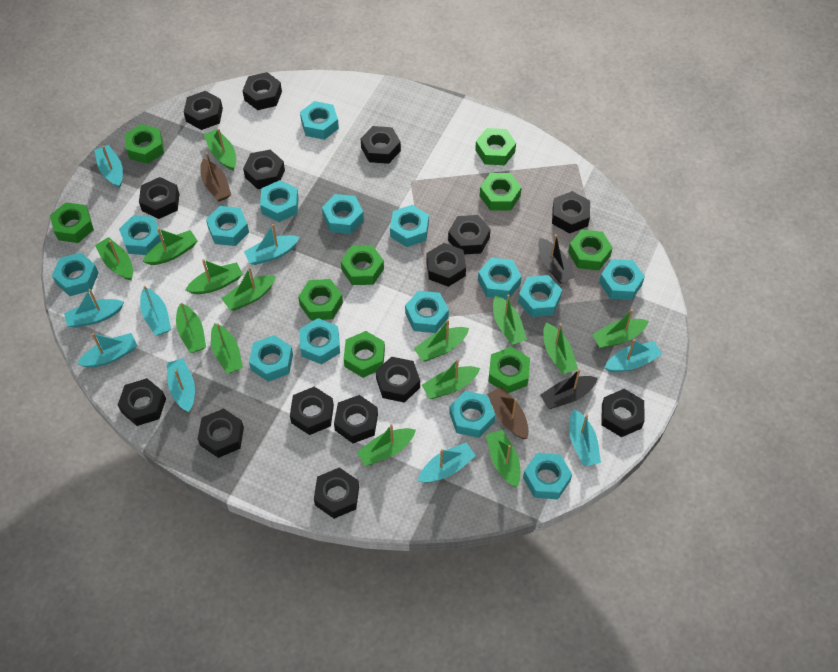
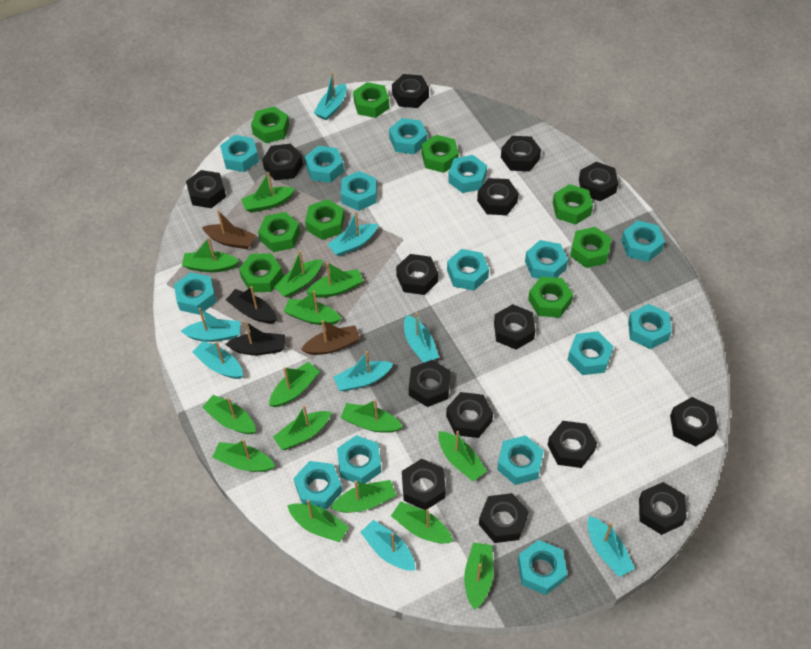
green boat: [95,237,133,280] [143,228,198,265] [176,303,206,353] [186,259,243,294] [204,129,236,171] [211,323,243,374] [222,267,276,311] [357,424,416,466] [414,319,469,362] [422,359,480,399] [486,430,520,487] [493,295,527,345] [543,323,578,374] [592,309,649,348] = 14 -> [182,238,239,272] [202,395,256,434] [213,439,275,472] [241,172,295,213] [269,362,320,407] [273,405,331,450] [274,251,323,297] [284,291,341,325] [287,500,349,542] [306,262,363,298] [331,480,396,513] [340,399,403,433] [391,502,453,543] [439,431,487,481] [464,542,494,610] = 15
turquoise boat: [64,289,124,328] [77,333,137,368] [94,145,123,188] [140,286,171,336] [167,358,195,412] [244,224,300,265] [418,443,476,483] [569,409,601,466] [605,339,662,372] = 9 -> [181,308,240,342] [192,341,243,379] [314,73,347,120] [327,212,378,256] [334,351,394,392] [360,520,415,571] [404,312,439,363] [588,516,635,577] = 8

